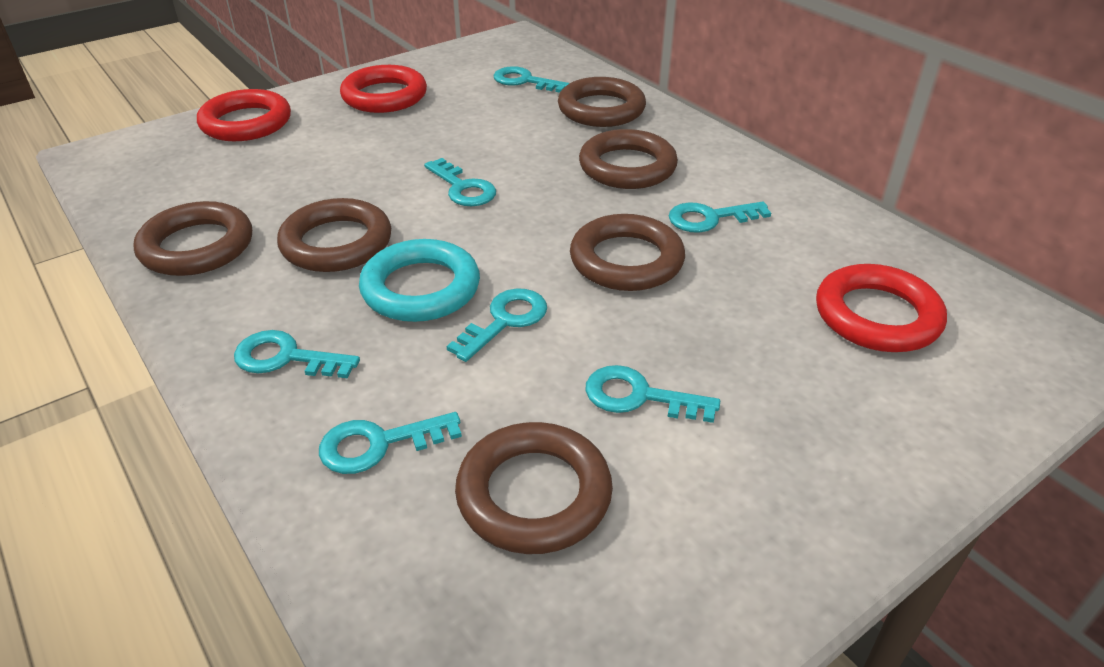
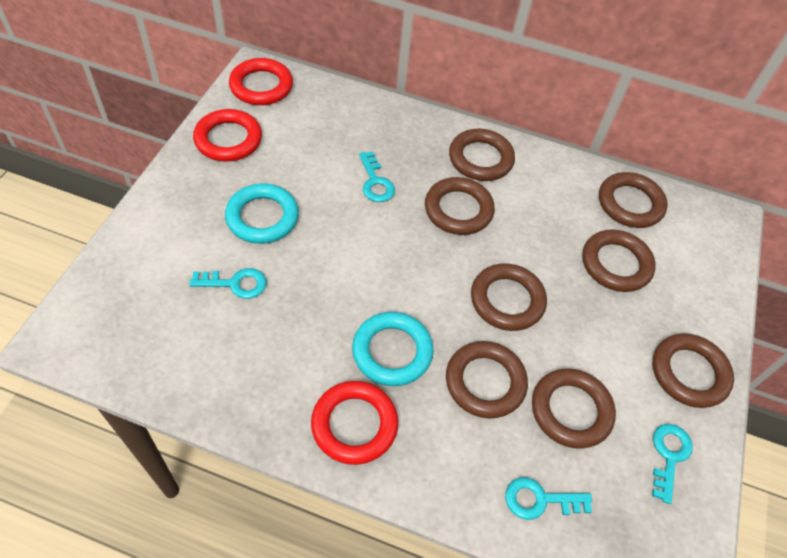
brown ring: [134,201,252,276] [277,198,391,272] [455,422,613,554] [558,77,646,127] [570,214,685,291] [579,129,678,189] = 6 -> [425,177,495,235] [446,341,528,418] [449,129,515,181] [471,263,547,331] [532,368,616,449] [582,229,656,292] [599,172,668,228] [653,333,734,408] = 8
turquoise key: [234,330,360,378] [319,412,462,474] [424,158,496,206] [447,288,547,362] [493,66,570,93] [586,365,720,423] [669,201,771,233] = 7 -> [189,268,267,299] [359,151,395,202] [505,477,592,520] [652,424,693,504] = 4
turquoise ring: [359,239,480,322] = 1 -> [225,183,299,244] [352,312,434,386] = 2

